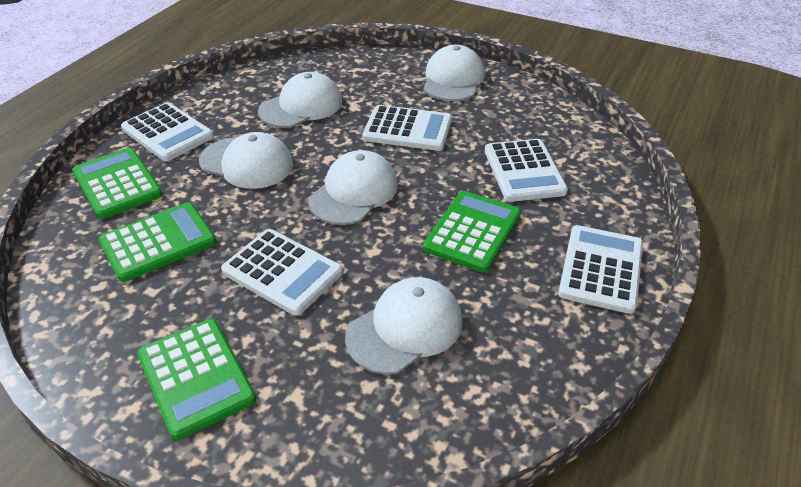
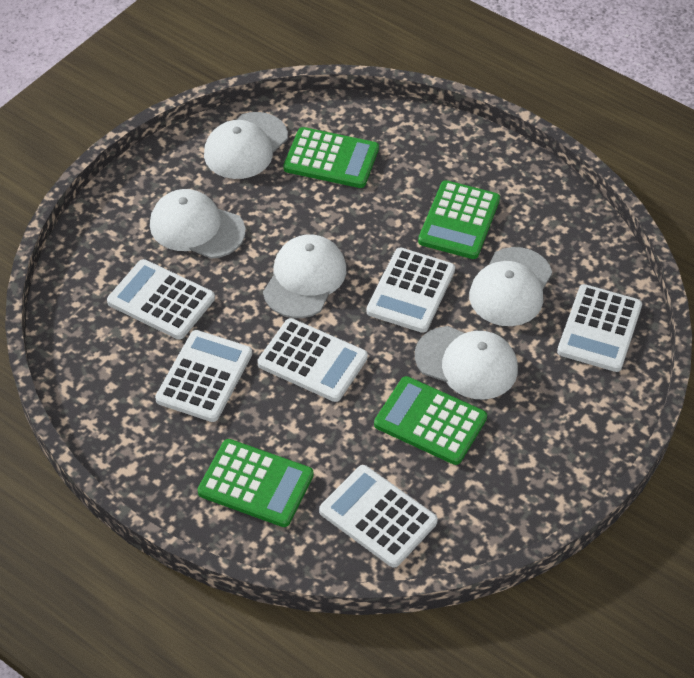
white calculator: [121,102,214,161] [221,229,343,316] [362,105,452,151] [485,139,568,202] [558,225,643,314] = 5 -> [107,259,215,340] [155,330,252,422] [257,318,368,402] [319,465,438,568] [367,248,455,333] [557,284,642,372] = 6

